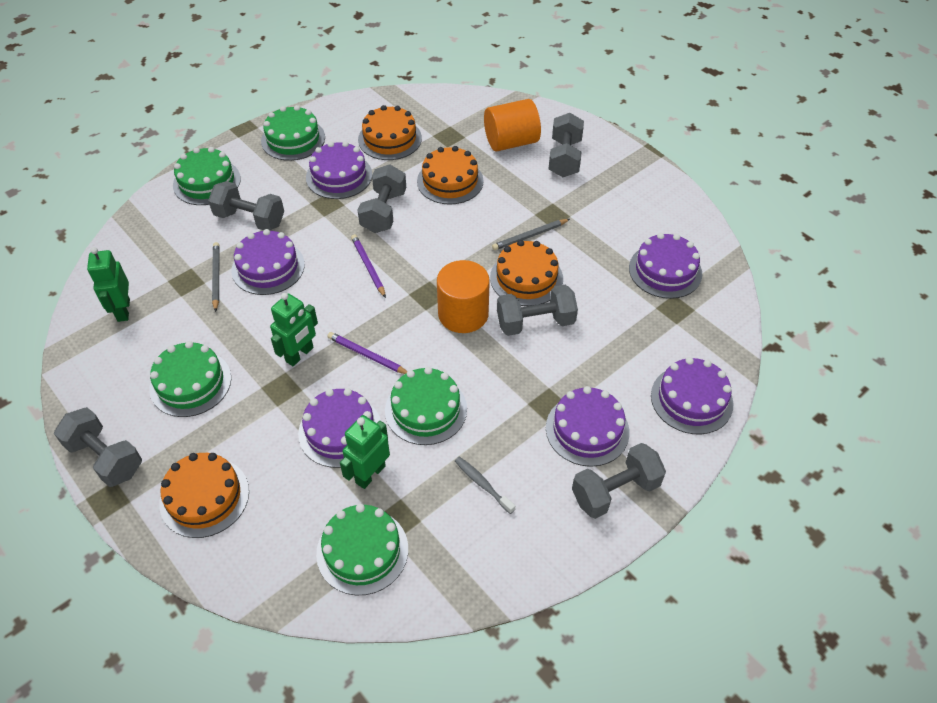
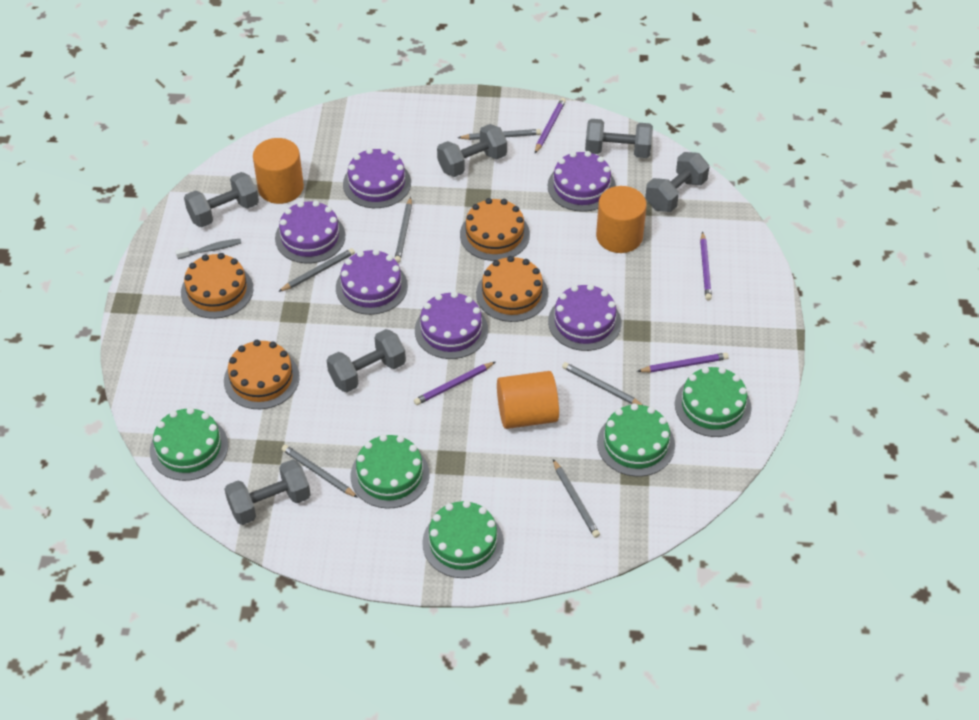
green robot: [87,247,130,322] [270,293,318,366] [340,415,390,489] = 3 -> none = 0
grey pencil: [212,242,220,312] [492,219,570,250] = 2 -> [278,248,355,292] [282,445,358,498] [395,197,412,263] [458,129,541,140] [553,459,600,538] [562,362,643,405] = 6
orange cylinder: [437,260,490,333] [484,99,541,151] = 2 -> [253,138,304,204] [497,371,559,429] [596,186,647,253] = 3
purple pencil: [327,332,408,374] [351,234,386,298] = 2 -> [414,362,495,405] [535,98,566,153] [637,353,729,373] [700,231,712,300] = 4

